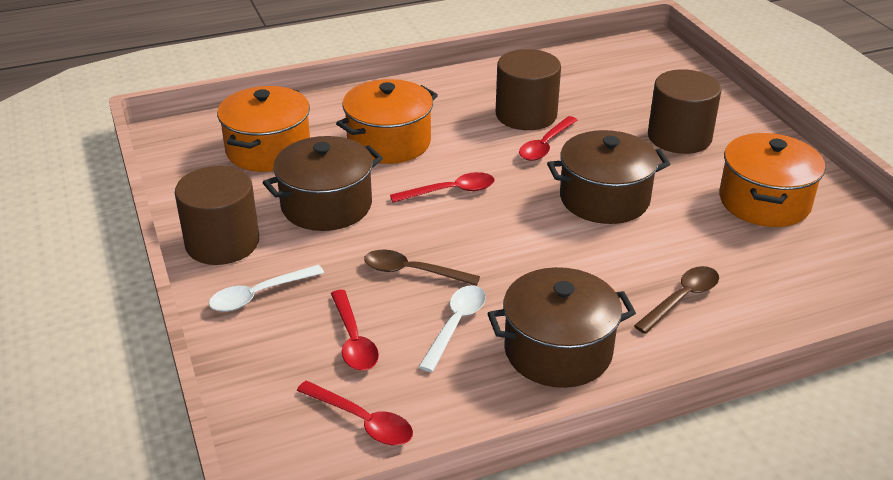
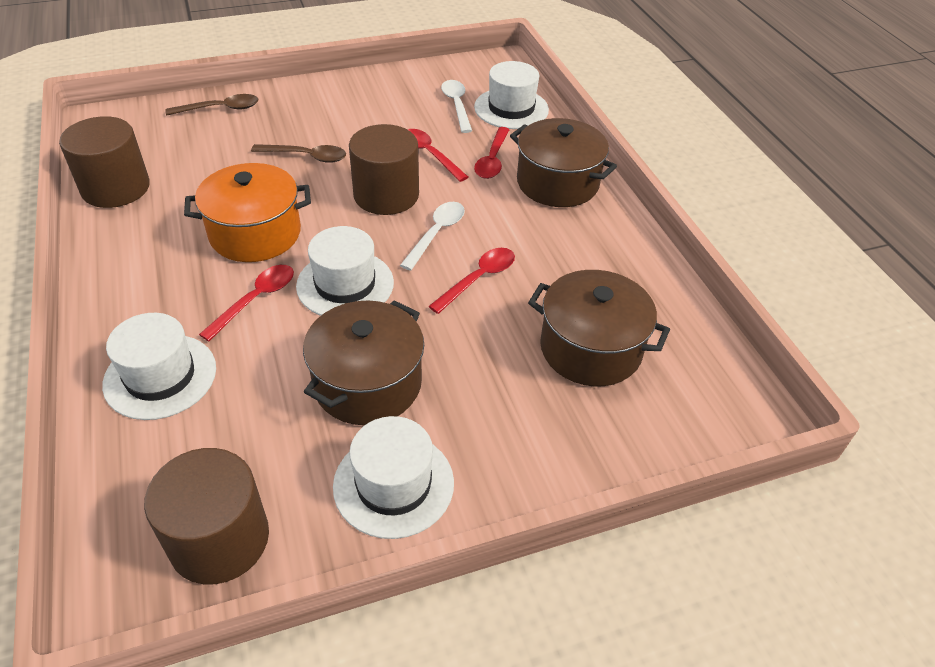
orange pot: [217,86,310,172] [336,79,438,164] [719,133,825,227] = 3 -> [184,163,311,262] = 1
white hat: none = 0 -> [102,313,216,420] [296,226,394,316] [333,416,454,539] [474,61,549,129] = 4

